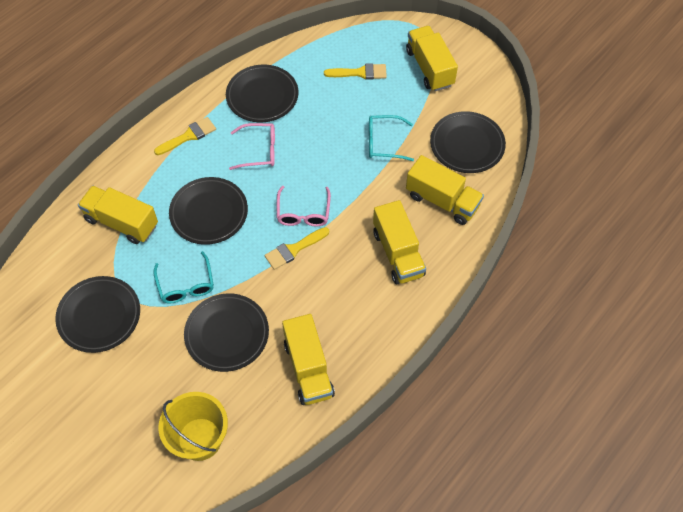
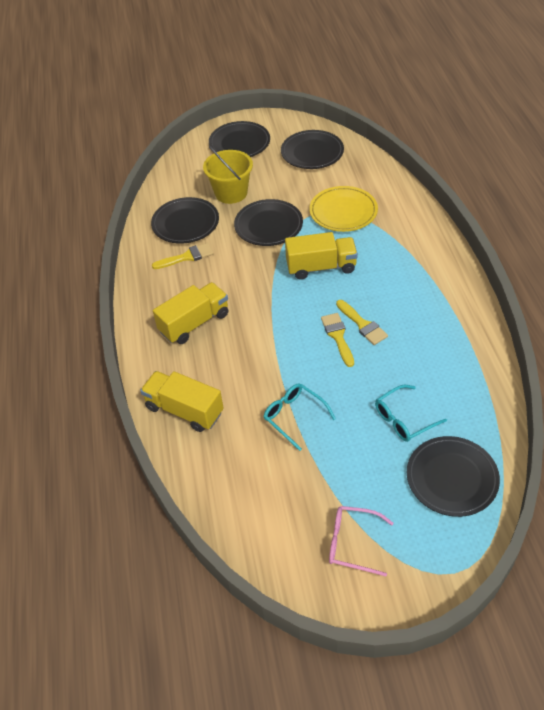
pink glasses: [229,123,275,170] [277,186,331,226] = 2 -> [329,506,394,577] = 1
yellow plate: none = 0 -> [309,186,378,232] = 1
yellow truck: [78,186,158,244] [282,314,335,405] [373,200,426,284] [406,26,458,91] [406,155,484,225] = 5 -> [140,371,223,432] [153,282,228,344] [285,232,358,280] = 3

